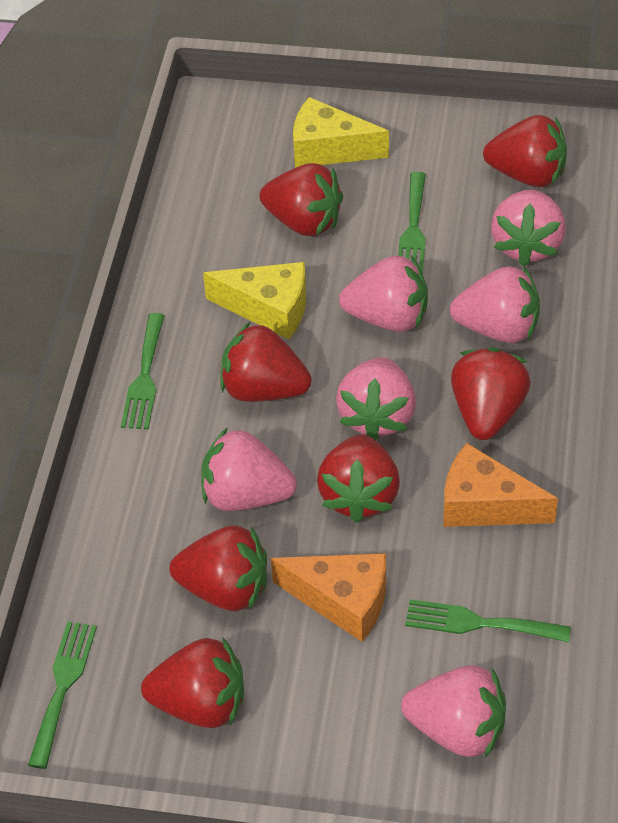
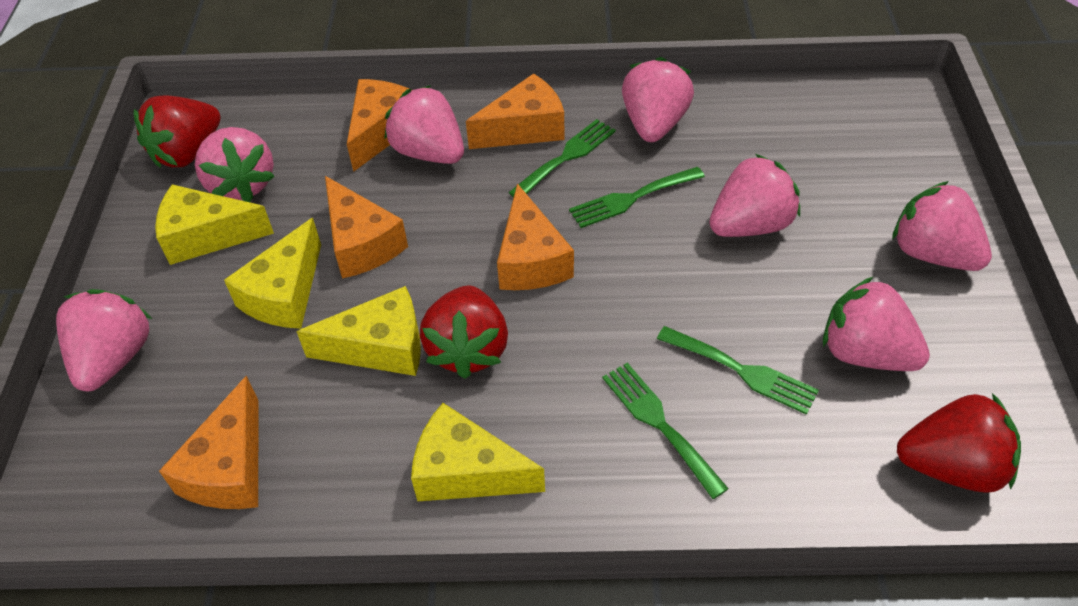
orange cheese: [271,553,386,642] [443,443,558,527] = 2 -> [159,376,259,509] [325,176,408,278] [347,79,412,172] [466,73,565,149] [497,183,574,290] = 5
pink strawberry: [201,427,297,511] [336,357,416,440] [339,255,428,332] [401,665,506,758] [450,266,540,343] [491,190,566,266] = 6 -> [56,289,152,391] [195,127,275,202] [384,85,464,164] [622,57,694,142] [709,154,800,237] [823,276,930,371] [892,181,992,271] = 7
red strawberry: [141,638,244,728] [169,525,267,611] [221,322,312,402] [259,163,343,236] [317,434,400,523] [451,347,531,440] [483,115,567,187] = 7 -> [134,95,221,168] [420,285,508,379] [897,393,1021,493] = 3
yellow cheese: [203,262,306,339] [293,97,389,168] = 2 -> [155,184,274,265] [224,218,321,329] [296,286,421,376] [411,403,545,501] = 4

